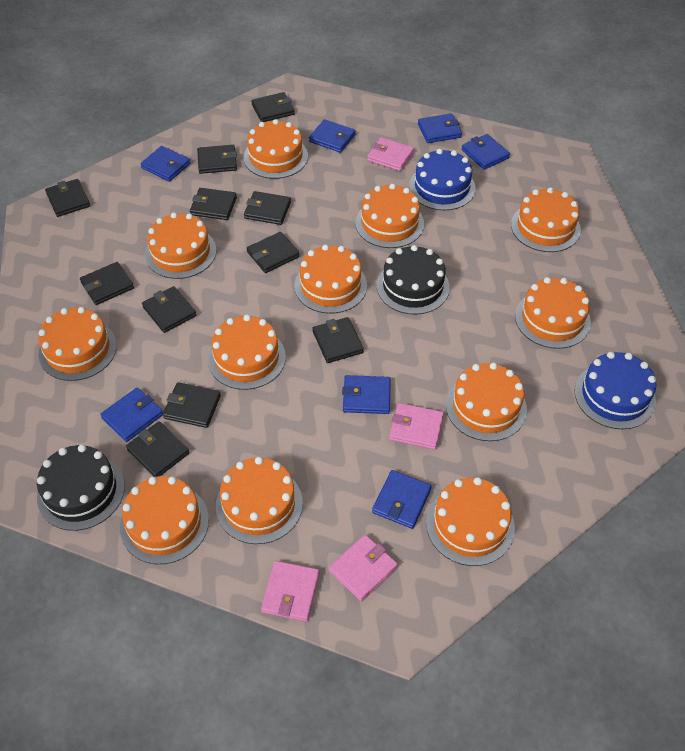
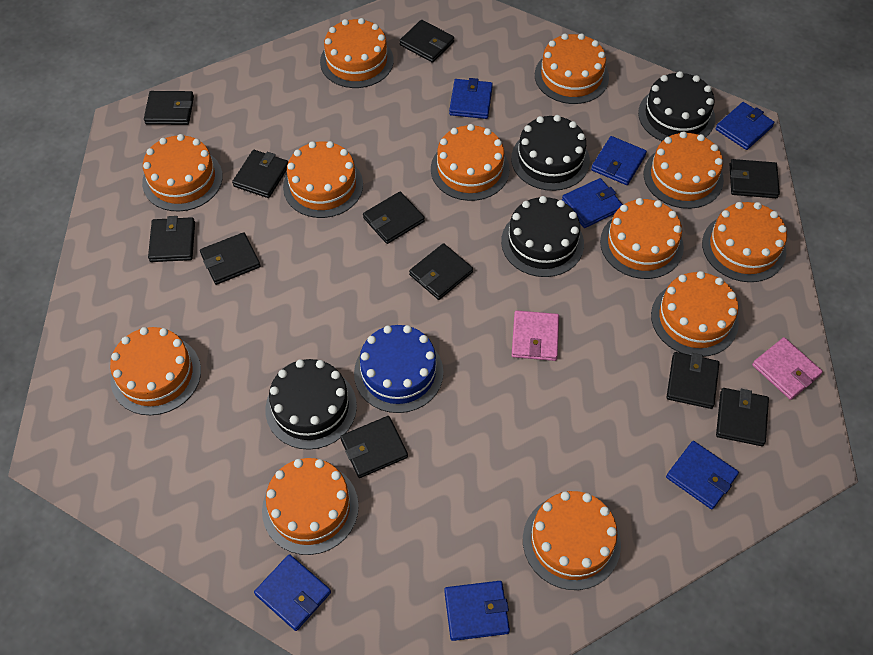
black cake: [37,444,125,531] [377,245,450,315] = 2 -> [265,359,357,450] [501,196,584,277] [511,115,590,191] [638,71,715,141] = 4
blue cake: [409,149,476,210] [574,352,656,429] = 2 -> [354,325,443,413] = 1
pink wallet: [261,561,320,622] [329,534,398,601] [367,137,414,171] [389,403,444,450] = 4 -> [512,311,559,361] [752,337,823,400] = 2

